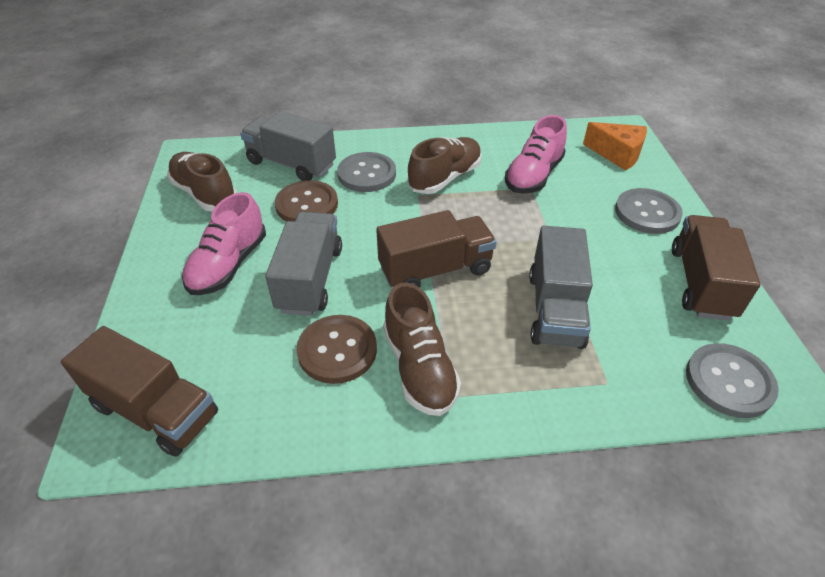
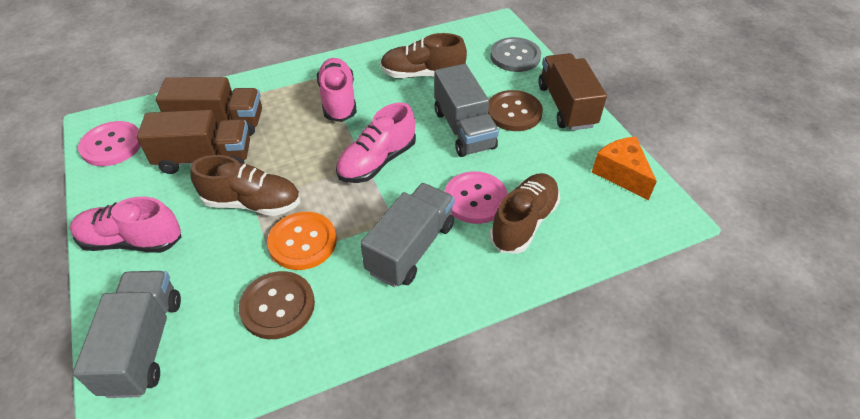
grey button: [337,152,396,192] [615,188,683,234] [686,343,779,418] = 3 -> [490,37,541,72] = 1
orange button: none = 0 -> [267,212,337,270] = 1
pink button: none = 0 -> [78,121,141,166] [444,171,508,224] = 2
pink shoe: [182,192,266,295] [505,115,567,194] = 2 -> [70,197,181,253] [317,58,357,122] [336,103,416,183] = 3

